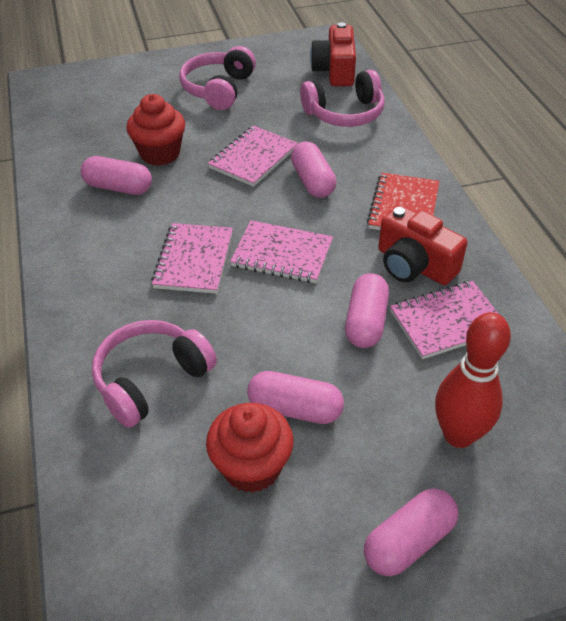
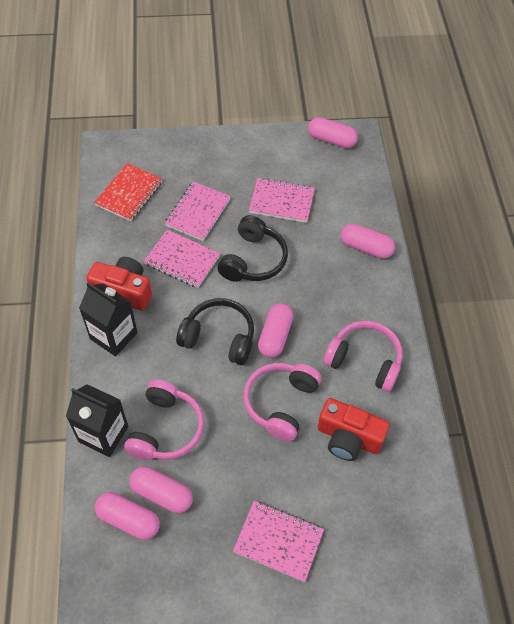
black carton: none = 0 -> [66,384,129,457] [79,282,138,357] = 2
black headphones: none = 0 -> [176,298,254,365] [218,215,288,282] = 2
red bowling pin: [435,312,511,448] = 1 -> none = 0
red cupcake: [126,94,185,166] [206,403,294,493] = 2 -> none = 0

